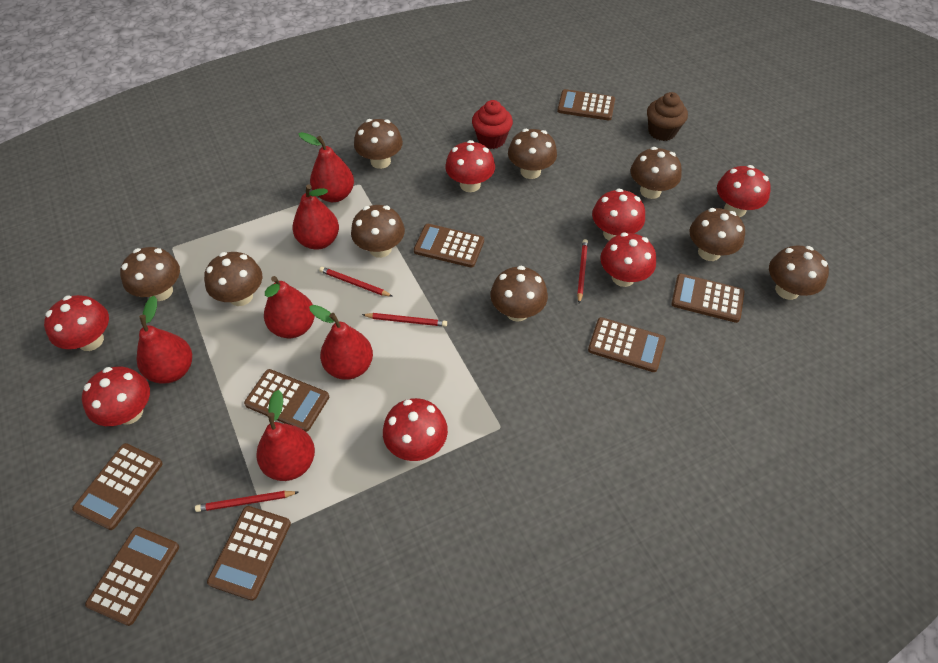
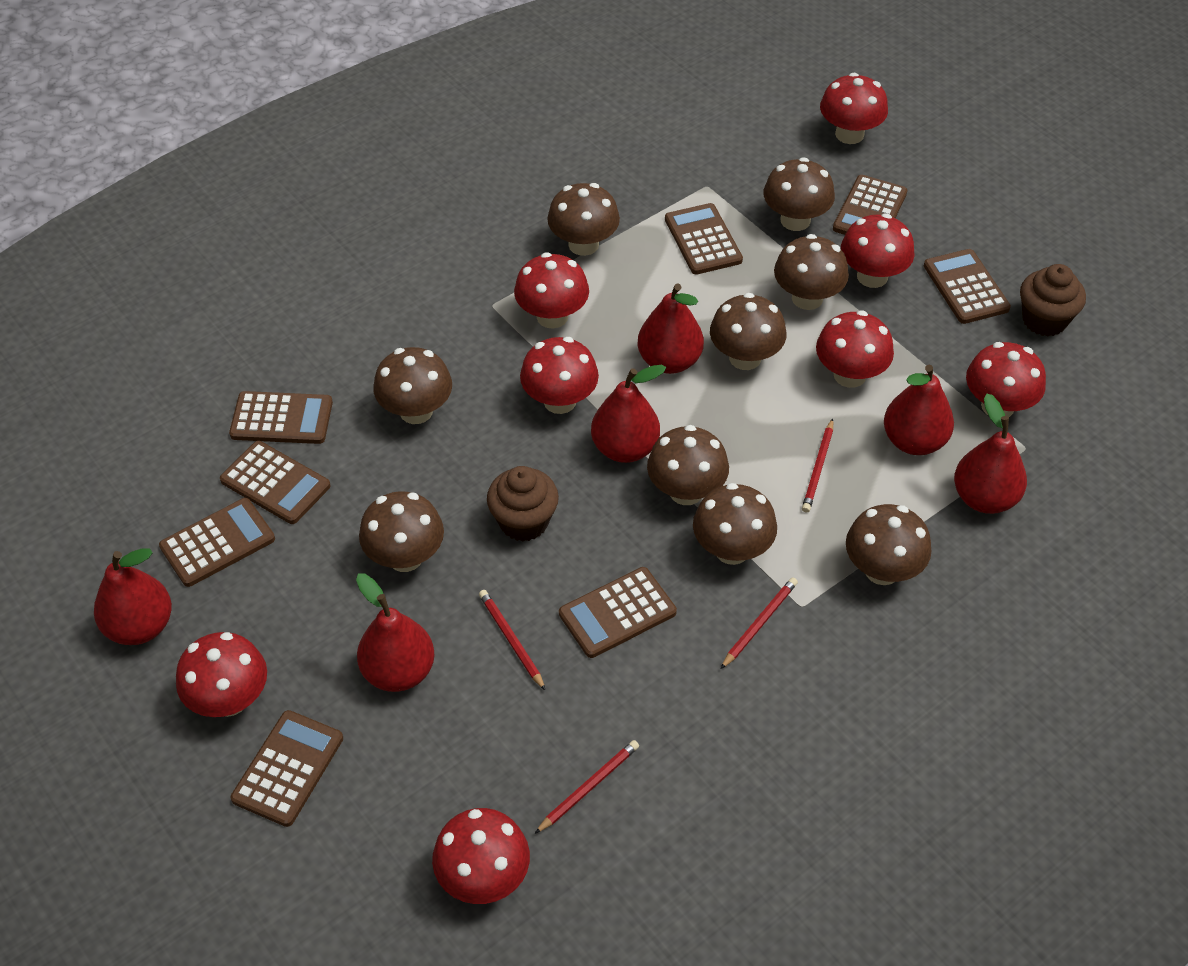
brown cupcake: [647,92,688,141] = 1 -> [487,466,559,542] [1020,264,1086,336] = 2
red cupcake: [472,100,513,149] = 1 -> none = 0
red mushroom: [44,295,109,351] [82,367,150,426] [383,398,448,461] [445,140,495,192] [592,189,645,241] [600,232,656,287] [717,165,771,217] = 7 -> [176,632,267,717] [432,808,530,904] [514,252,589,328] [520,337,599,414] [816,310,894,388] [820,73,888,144] [841,214,914,288] [966,342,1046,417] = 8

